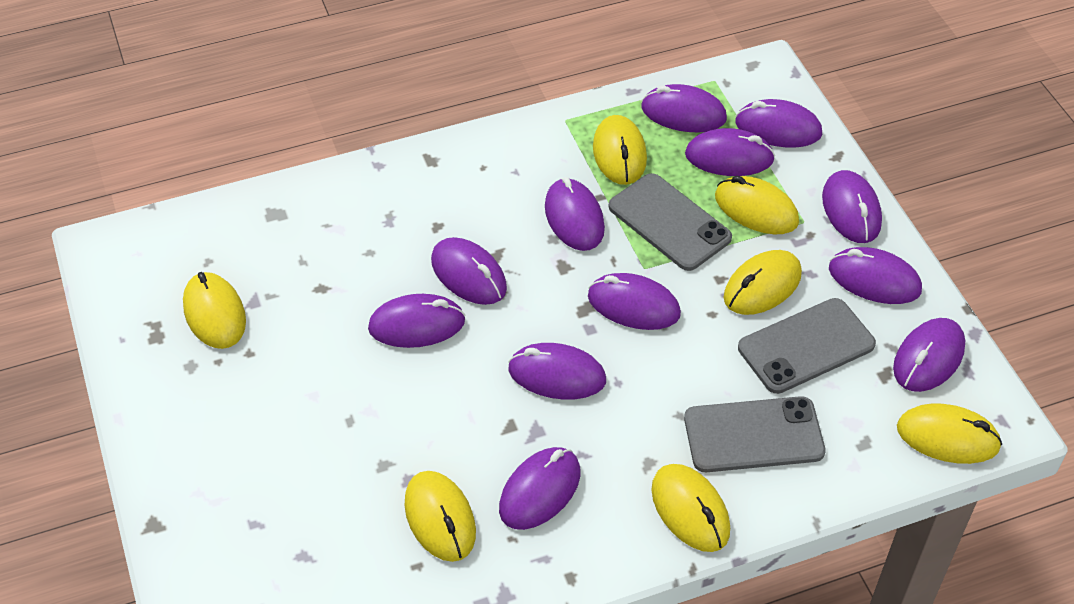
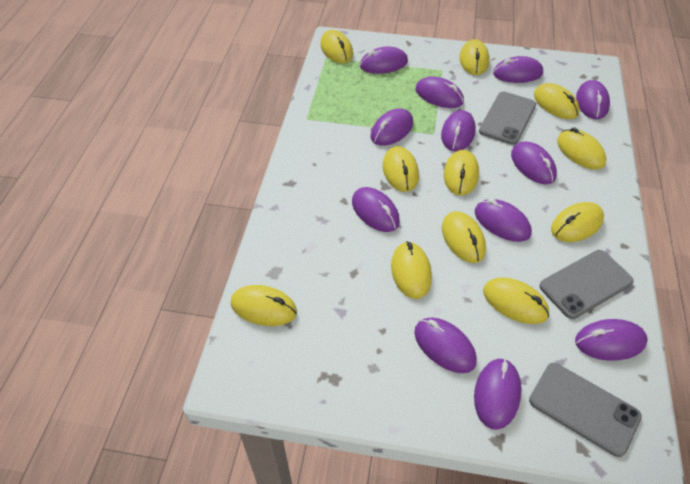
yellow mouse: [183,272,246,349] [404,471,476,562] [593,115,647,185] [651,464,730,552] [715,176,799,234] [724,250,802,315] [897,403,1002,464] = 7 -> [231,285,297,326] [320,30,353,63] [383,146,419,192] [391,241,432,299] [442,211,486,263] [444,150,479,196] [459,39,489,75] [483,277,549,324] [534,83,580,119] [551,202,604,242] [557,127,606,170] = 11

